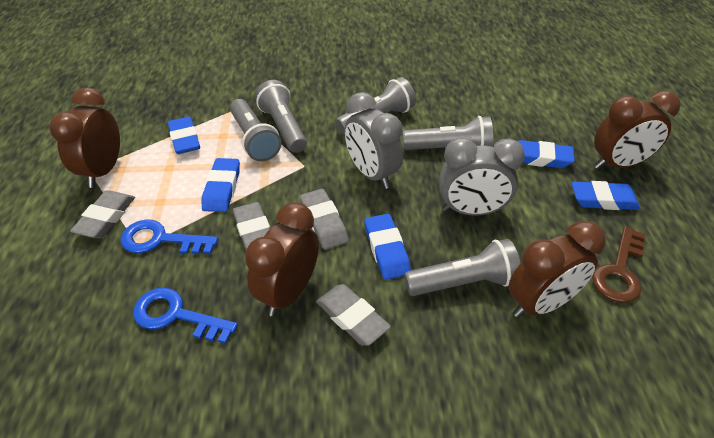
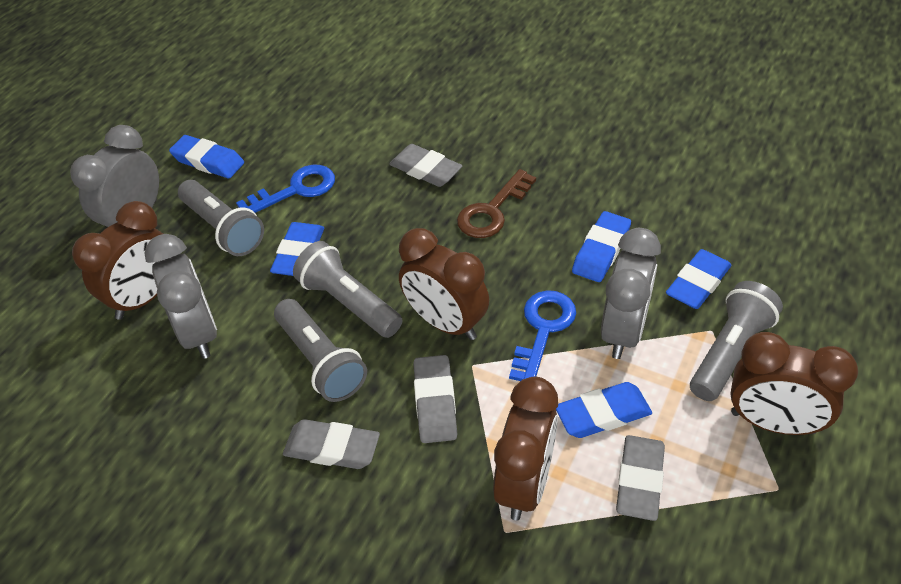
grey clock: [344,92,403,189] [440,137,525,216] = 2 -> [70,125,159,227] [144,234,217,359] [601,228,661,359] = 3
grey flashlight: [230,99,281,162] [255,80,307,153] [336,77,416,135] [403,116,493,150] [404,239,521,296] = 5 -> [178,180,264,256] [274,299,367,402] [293,241,403,338] [690,281,783,401] = 4

